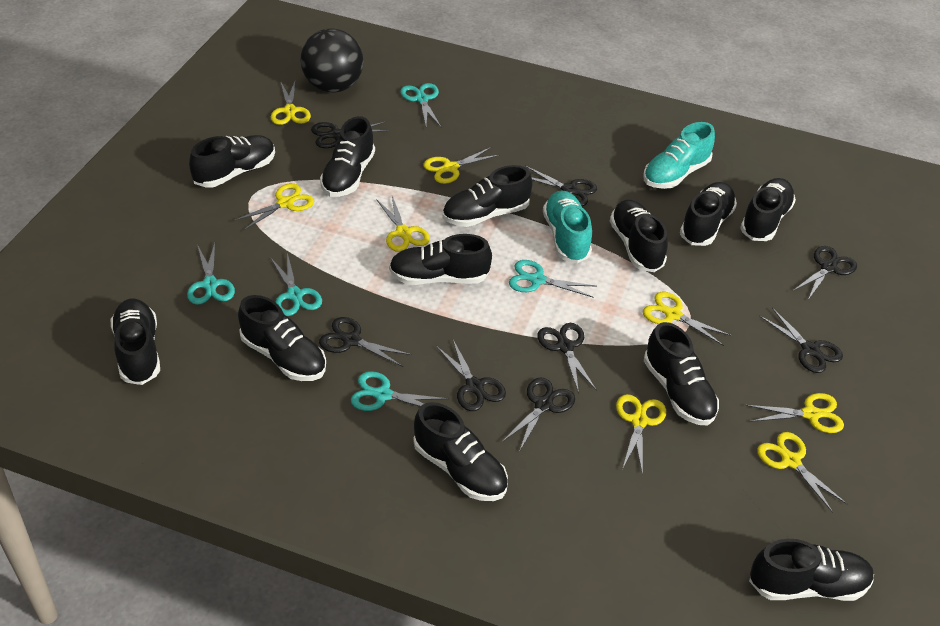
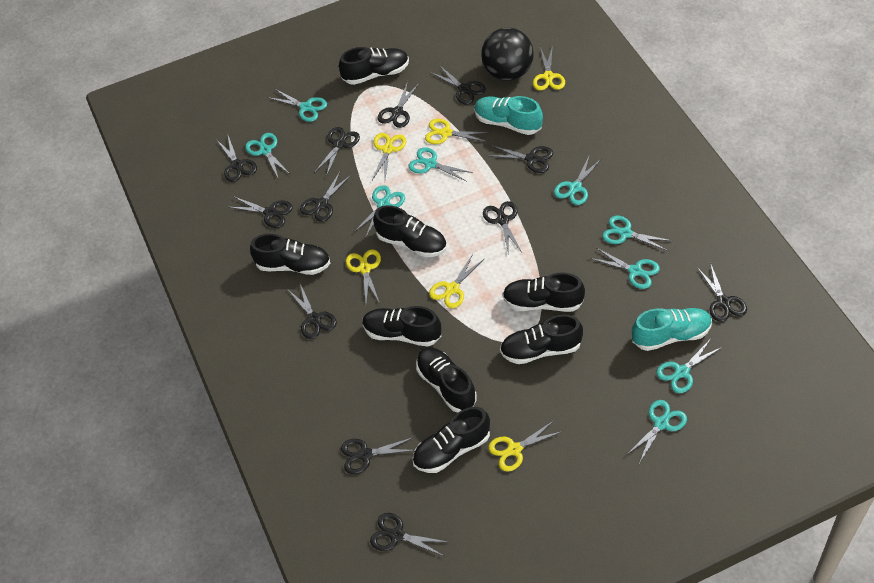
black scissors: [311,122,389,148] [319,317,412,367] [436,340,506,411] [502,377,575,452] [525,166,597,206] [537,323,597,394] [759,308,843,373] [793,246,857,300] = 8 -> [216,136,257,182] [229,196,293,228] [288,284,337,339] [300,172,351,222] [314,127,360,177] [341,437,415,474] [370,513,448,556] [378,81,419,128] [430,65,486,104] [483,201,522,255] [490,145,553,173] [697,263,747,322] = 12
black shoe: [110,299,160,385] [189,135,275,188] [238,295,326,381] [320,116,375,197] [389,234,492,285] [413,402,508,501] [443,165,532,227] [610,200,668,272] [644,322,719,425] [680,182,737,246] [740,178,796,241] [749,539,874,601] = 12 -> [250,234,330,275] [339,47,409,85] [362,306,441,346] [373,205,447,257] [412,407,490,473] [416,347,477,412] [500,315,583,364] [502,272,585,312] = 8
turquoise scissors: [187,243,235,305] [270,253,322,316] [351,371,449,411] [400,83,441,127] [509,260,596,298] = 5 -> [245,133,291,180] [268,89,327,122] [354,185,405,238] [408,147,473,182] [554,157,602,205] [590,248,660,289] [602,216,672,251] [626,400,687,462] [656,340,722,393] = 9
yellow scissors: [233,183,314,231] [271,81,311,125] [376,196,430,252] [423,147,500,184] [616,394,666,475] [643,292,732,346] [746,393,844,433] [757,432,847,513] = 8 -> [346,249,381,303] [372,133,406,180] [425,119,490,144] [429,254,484,308] [488,420,563,471] [533,45,565,91] = 6

